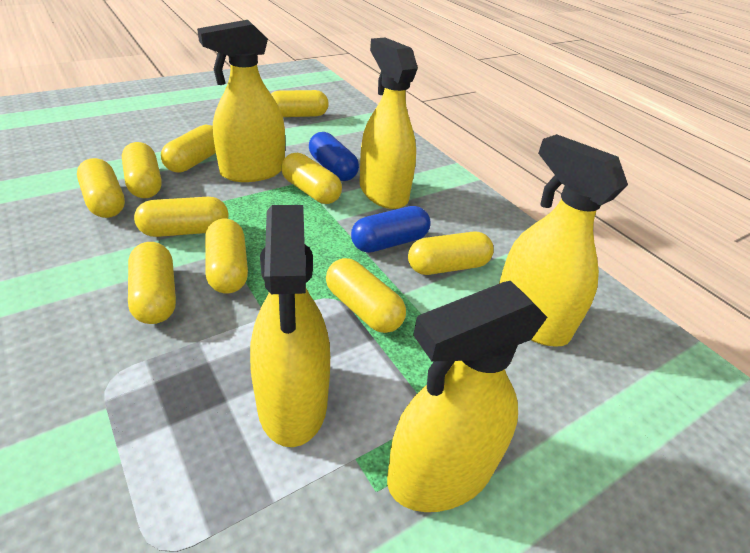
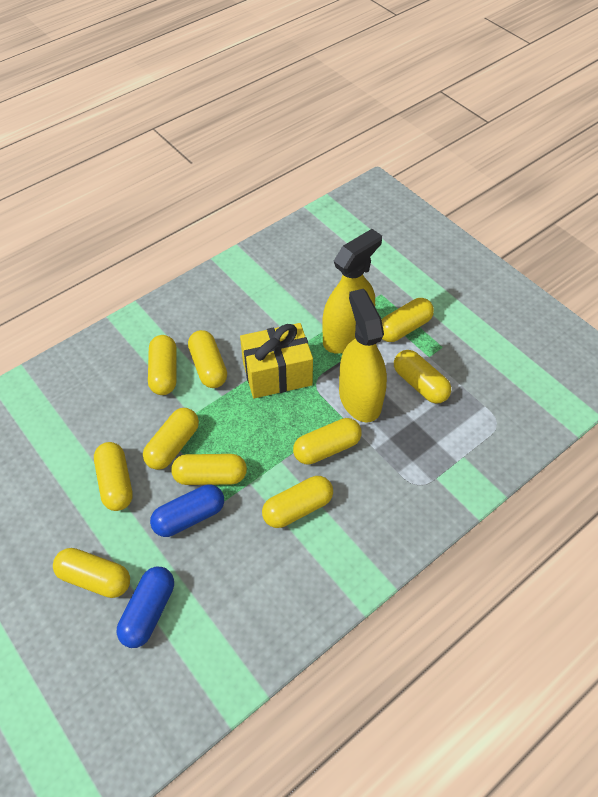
yellow gift: none = 0 -> [240,323,313,398] = 1
yellow spray bottle: [197,20,285,182] [250,205,330,447] [359,38,418,209] [387,281,547,512] [499,134,628,347] = 5 -> [322,229,382,354] [339,289,387,423] = 2

